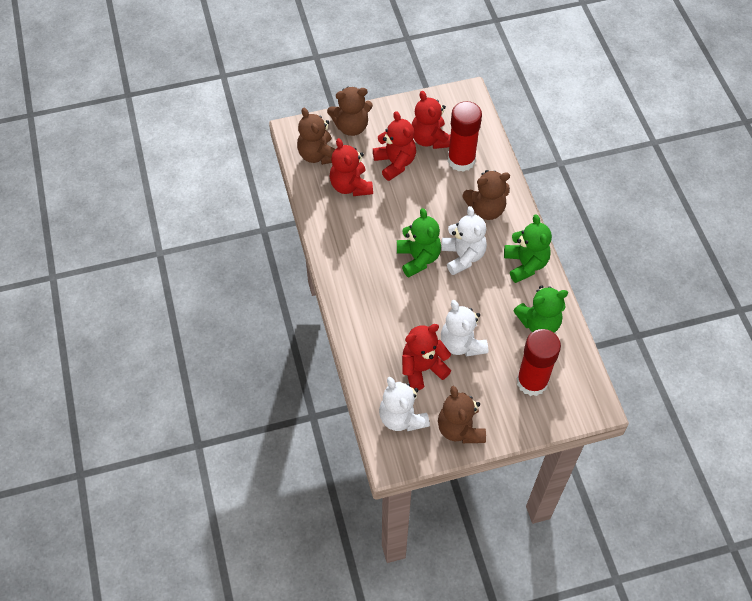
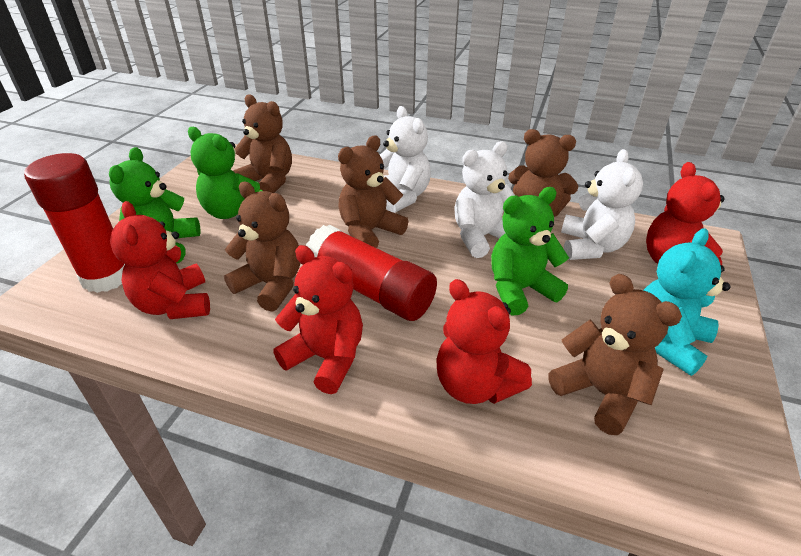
brown teddy bear: [297,108,335,165] [327,87,373,136] [438,386,486,443] [462,170,510,220] = 4 -> [224,182,301,312] [233,94,292,193] [338,136,408,248] [508,129,578,217] [549,274,682,435] = 5
turquoise teddy bear: none = 0 -> [643,228,731,376] = 1

